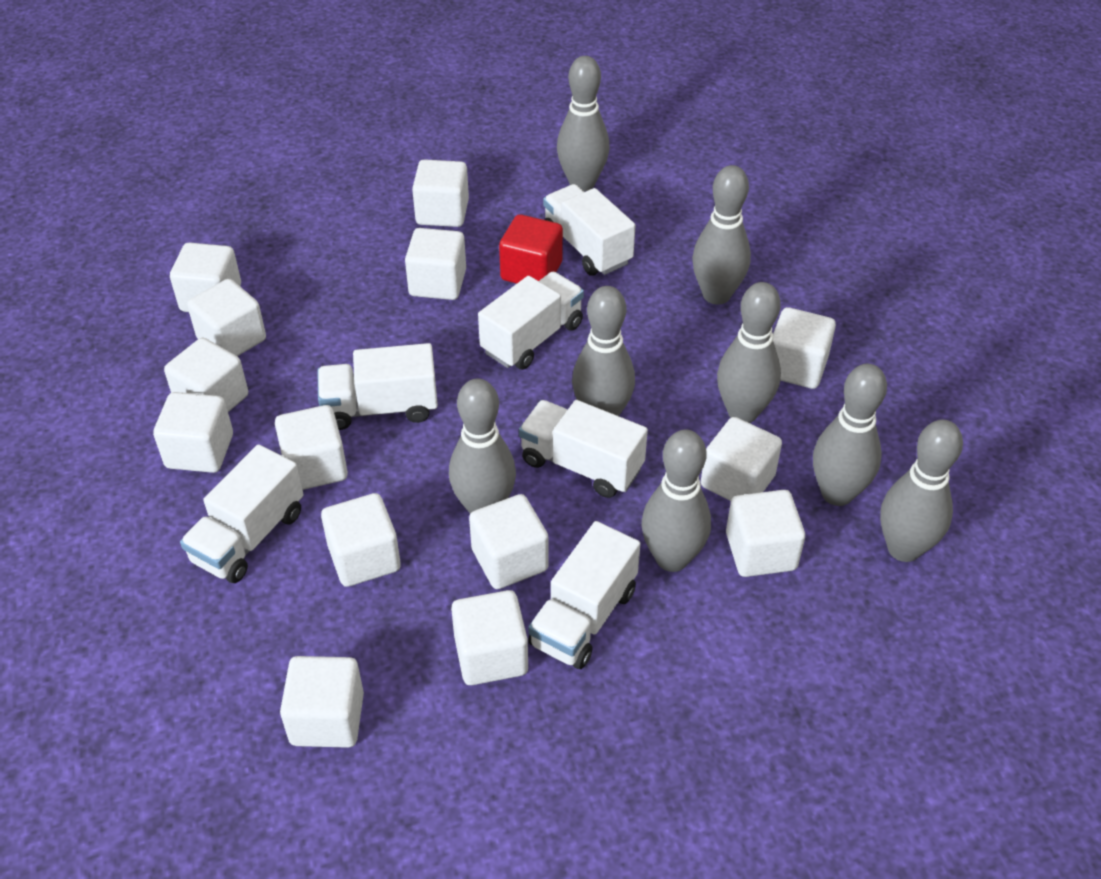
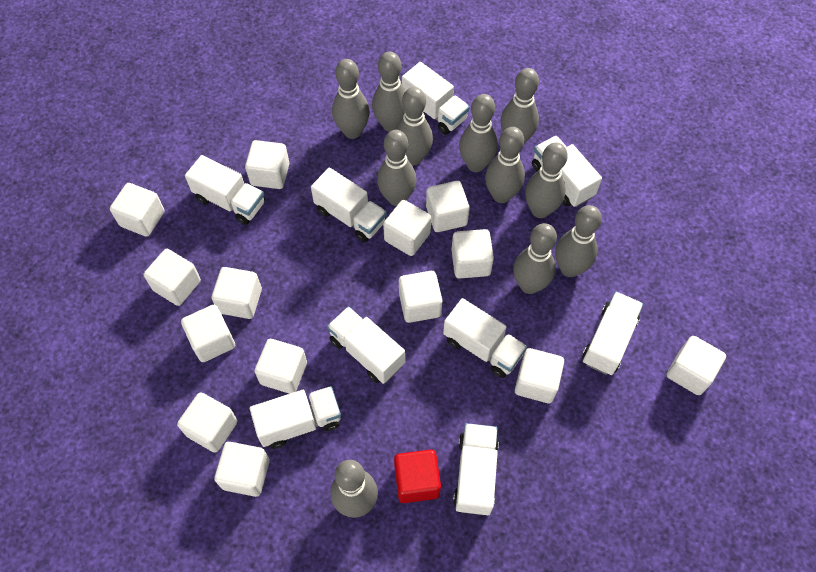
grey bowling pin: [449,379,516,513] [557,56,610,191] [572,286,635,416] [641,430,711,572] [692,165,751,305] [717,282,781,423] [813,364,887,506] [880,420,963,562] = 8 -> [331,460,378,518] [332,59,370,139] [372,52,405,132] [377,130,416,206] [396,87,433,166] [459,94,498,172] [485,127,525,203] [501,68,539,144] [513,223,557,294] [525,142,568,218] [555,205,602,277] = 11
white truck: [180,444,304,583] [318,343,438,430] [478,272,584,370] [519,400,648,498] [528,521,641,669] [543,184,636,276] = 6 -> [185,155,265,225] [250,386,341,449] [311,168,387,242] [327,306,405,384] [402,62,470,135] [443,298,527,378] [453,423,499,515] [532,136,602,207] [582,292,643,375] = 9

